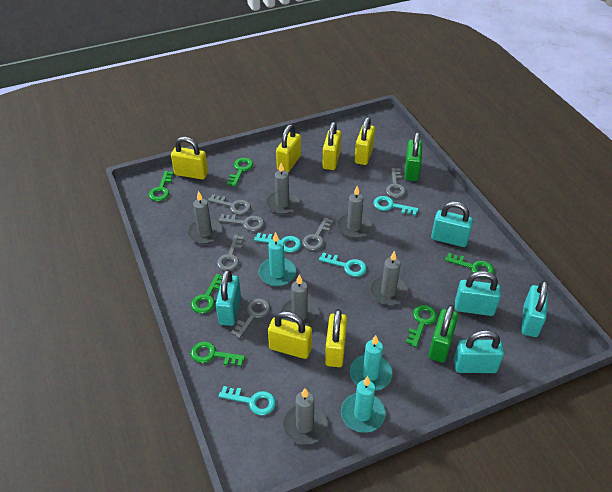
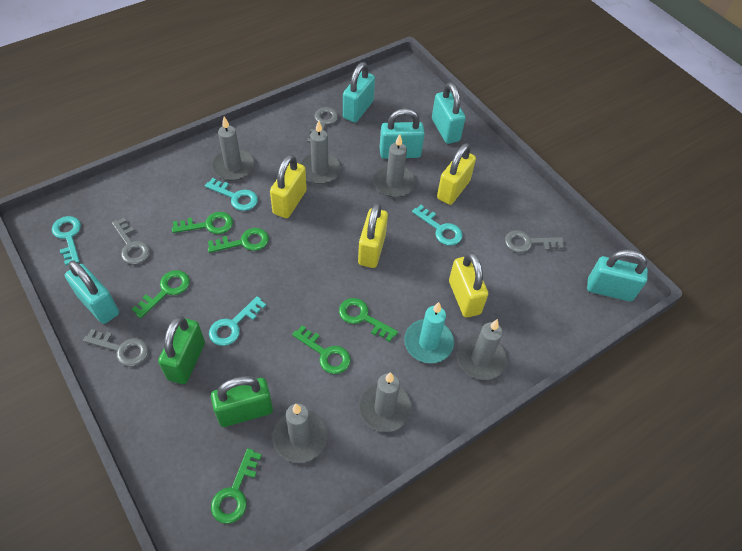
grey key: [208,194,251,215] [217,235,244,271] [218,214,264,231] [231,298,271,339] [302,217,333,251] [386,168,406,198] = 6 -> [83,329,149,367] [112,218,150,265] [307,107,339,143] [505,230,564,253] = 4
turquoise candle: [259,232,296,286] [341,376,386,433] [350,335,393,391] = 3 -> [404,302,454,363] = 1
yellow padlock: [171,137,208,179] [268,311,312,359] [276,124,301,172] [322,122,341,170] [325,309,347,367] [355,117,375,165] = 6 -> [270,155,307,218] [358,203,388,268] [437,143,476,205] [449,252,488,318] = 4

